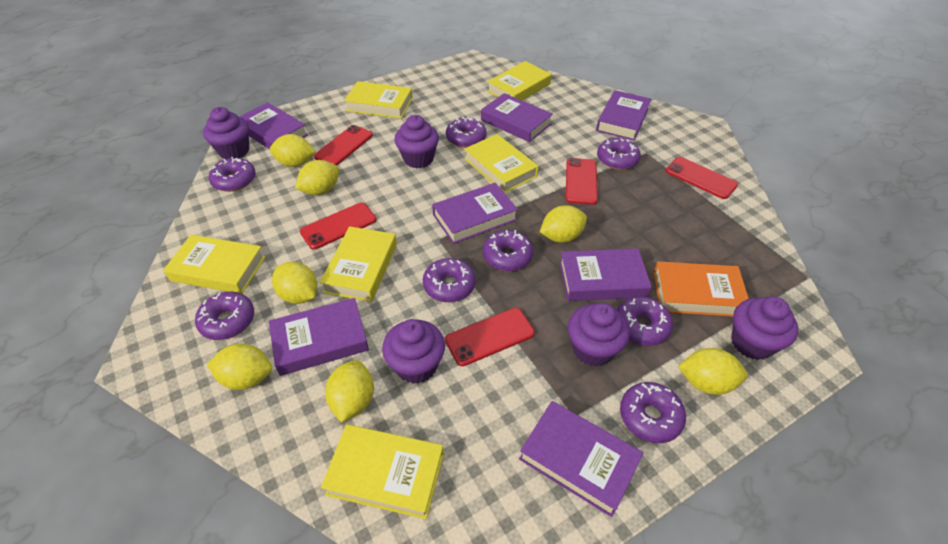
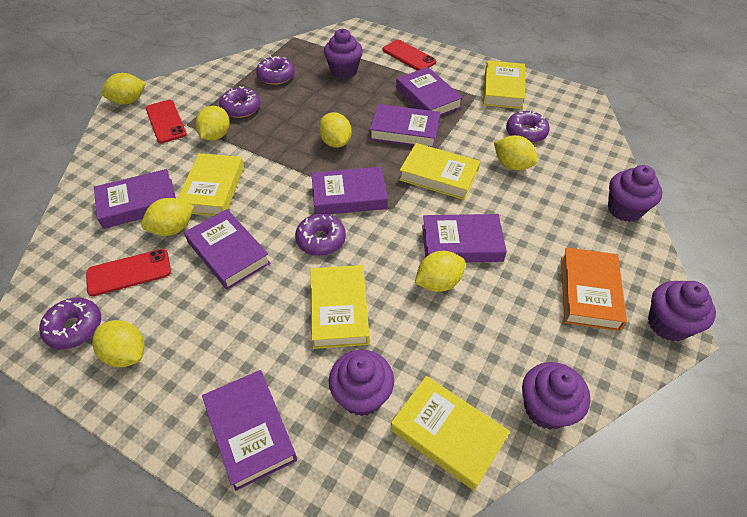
purple donut: [195,292,254,340] [209,157,256,192] [423,258,476,302] [446,117,487,148] [483,230,533,271] [597,138,641,170] [617,296,673,346] [620,382,686,443] = 8 -> [39,298,101,349] [219,86,260,118] [256,56,295,85] [295,214,346,256] [506,111,550,143] = 5
red phone: [300,203,377,250] [314,125,373,166] [445,308,535,366] [566,158,598,205] [665,157,738,199] = 5 -> [86,249,171,296] [146,100,187,143] [383,40,436,71] = 3
yellow book: [163,235,265,294] [320,226,397,302] [321,424,444,519] [344,81,413,119] [464,134,539,193] [487,61,552,101] = 6 -> [177,153,244,216] [310,265,369,349] [391,376,510,491] [399,143,480,200] [483,61,525,109] = 5

